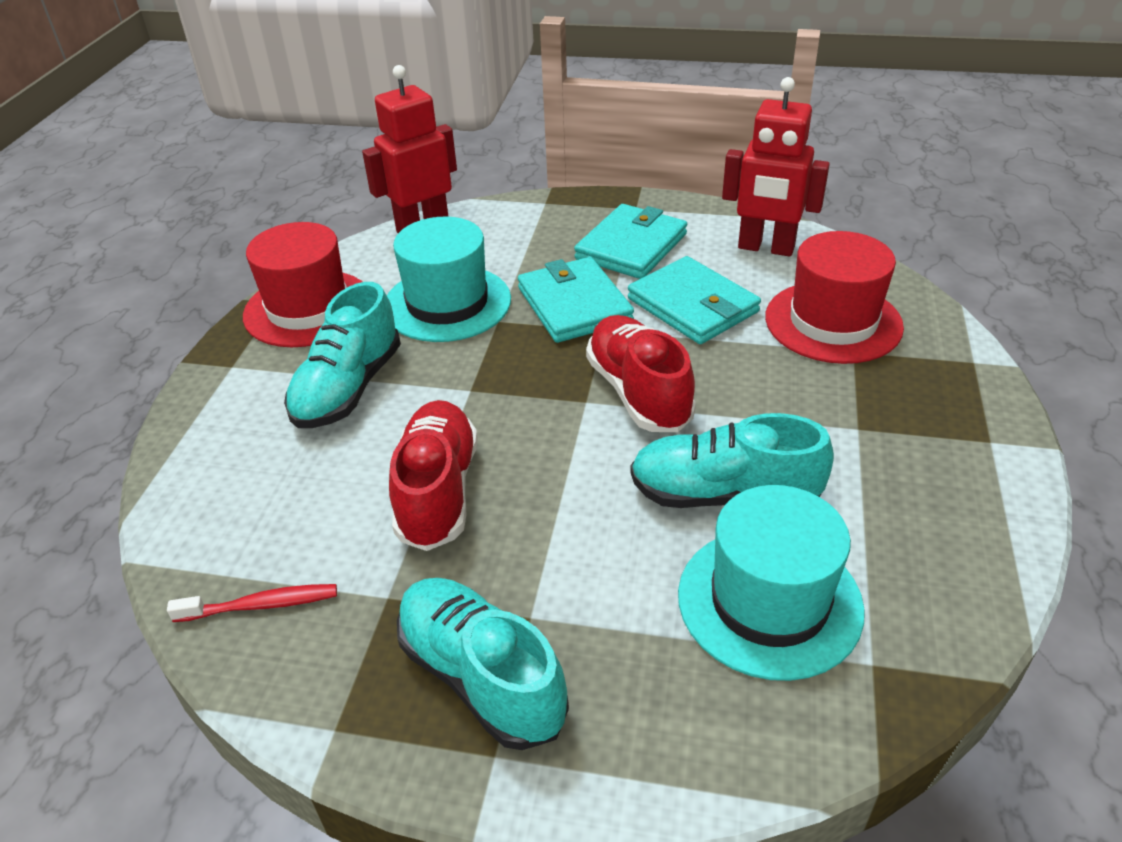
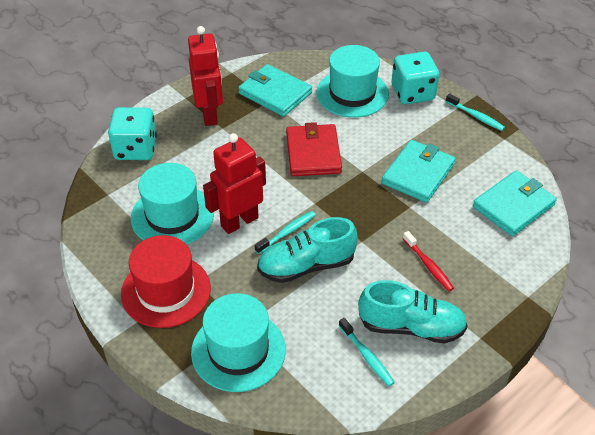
red hat: [243,222,362,347] [765,231,904,364] = 2 -> [121,235,211,328] = 1
red shoe: [389,400,478,551] [586,315,696,432] = 2 -> none = 0
red wallet: none = 0 -> [286,122,342,176] = 1
turquoise dice: none = 0 -> [108,107,157,160] [392,52,439,104] = 2
turquoise hat: [387,216,511,342] [678,485,865,681] = 2 -> [131,163,214,245] [191,293,286,392] [316,45,389,118] = 3
turquoise shoe: [284,282,401,428] [397,578,569,750] [630,413,834,508] = 3 -> [257,217,358,283] [358,280,468,344] = 2
turquoise toothbrush: none = 0 -> [255,211,316,254] [339,318,395,386] [446,94,505,131] = 3

